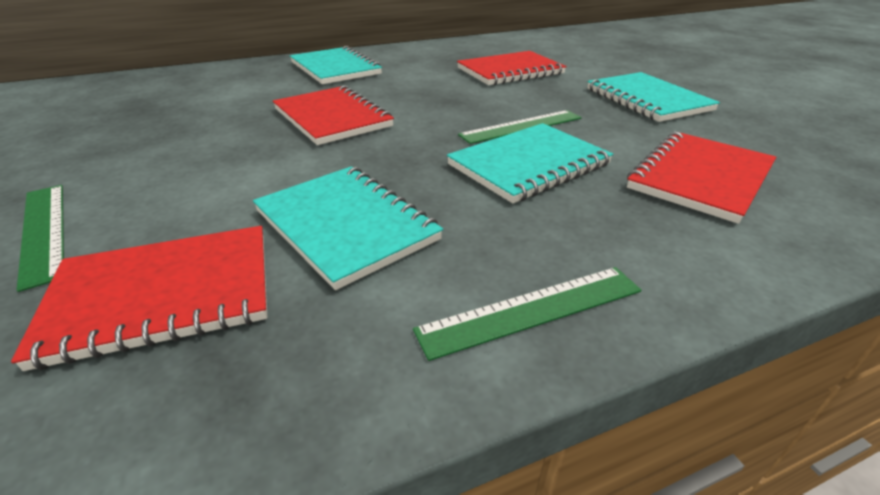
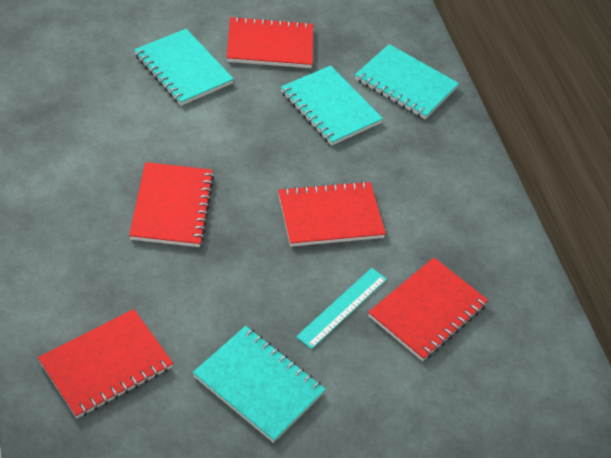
green ruler: [17,185,64,292] [413,267,642,361] [458,110,582,144] = 3 -> none = 0
red notebook: [11,226,267,371] [273,86,394,145] [457,51,567,85] [627,132,776,224] = 4 -> [38,309,173,418] [129,162,214,247] [227,16,313,68] [278,181,386,247] [368,258,488,361] = 5
turquoise ruler: none = 0 -> [296,268,387,349] = 1

